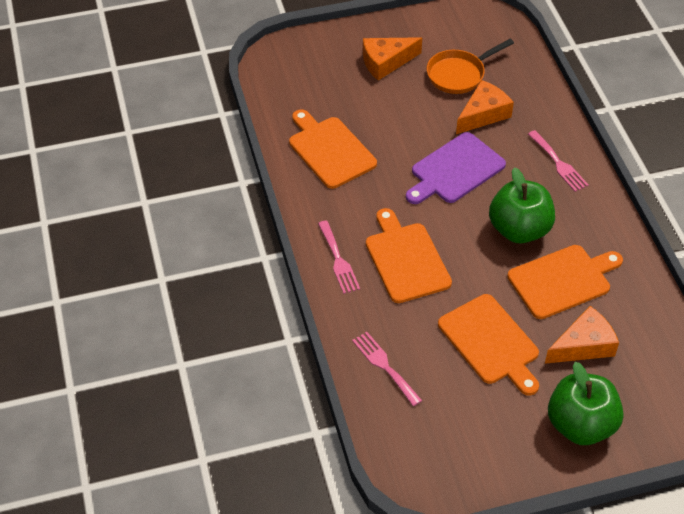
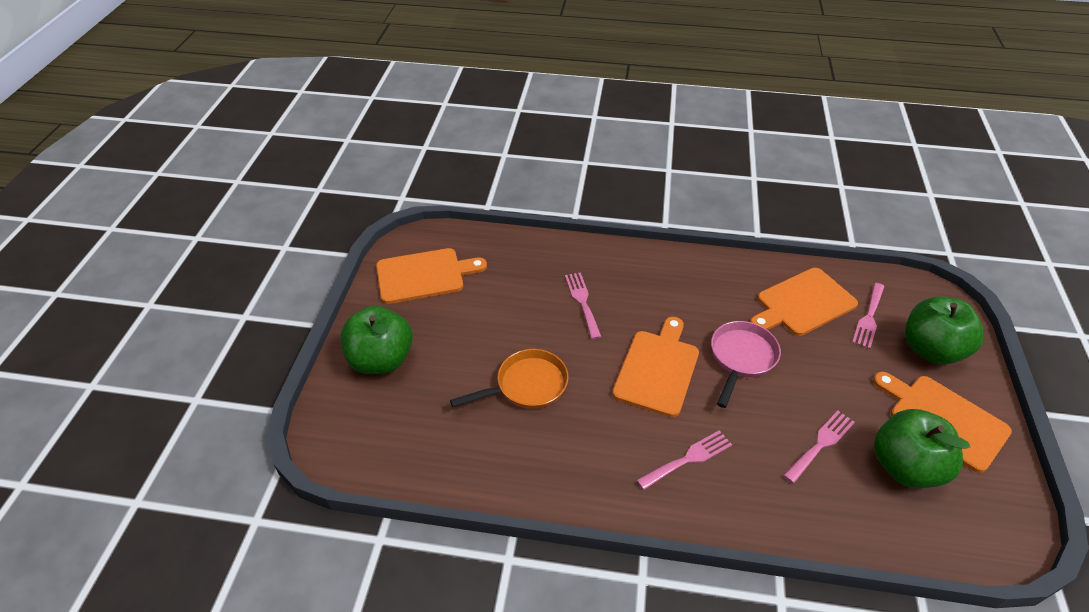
green apple: [489,167,555,243] [548,362,624,445] = 2 -> [340,306,413,374] [874,409,970,488] [905,296,984,365] = 3
orange cheese: [363,37,422,80] [456,80,514,134] [545,306,619,364] = 3 -> none = 0
pink fork: [318,220,360,294] [352,332,422,406] [528,130,589,192] = 3 -> [565,272,601,339] [637,430,732,490] [783,411,855,484] [852,283,885,349] = 4
pink pan: none = 0 -> [711,321,781,408] = 1
purple cutting board: [406,132,506,204] = 1 -> none = 0

